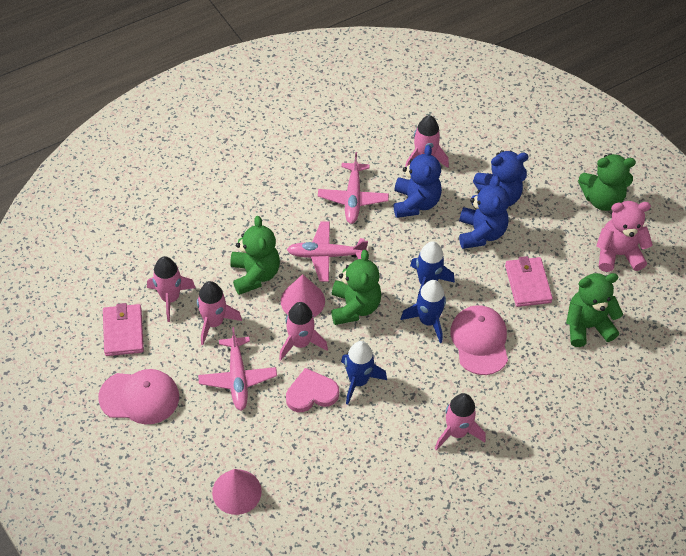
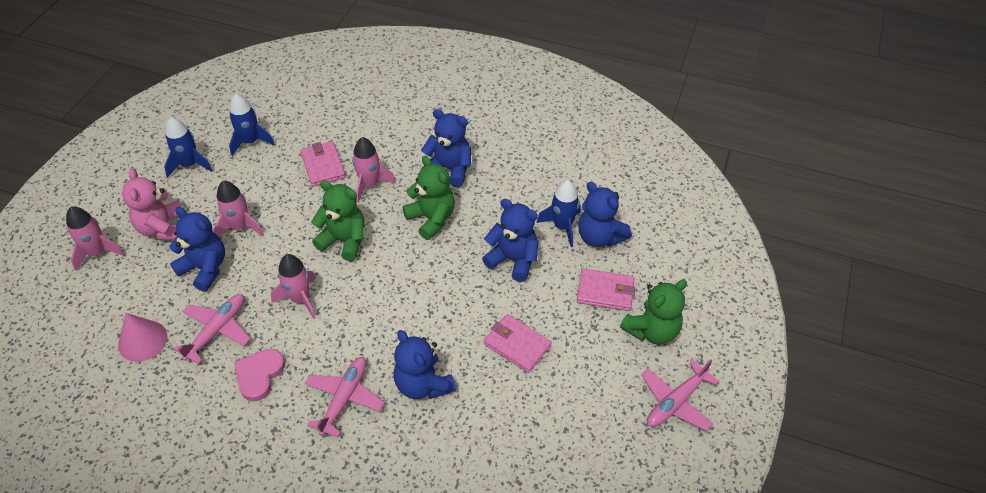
blue teddy bear: [394,145,442,218] [459,175,509,249] [473,150,529,207] = 3 -> [169,207,225,292] [393,330,456,399] [421,109,471,187] [482,199,538,282] [578,182,632,247] = 5
green teddy bear: [230,216,280,295] [331,250,381,325] [566,273,623,347] [578,153,636,211] = 4 -> [311,180,364,261] [403,156,455,240] [620,279,687,344] = 3
pink cap: [98,369,179,424] [450,305,508,375] = 2 -> none = 0
pink cone: [212,469,262,515] [281,274,325,317] = 2 -> [118,313,167,362] = 1
pink rocket: [147,256,195,322] [197,281,242,345] [279,302,328,360] [405,115,449,168] [435,393,486,450] = 5 -> [66,206,125,271] [214,181,264,237] [271,254,316,319] [352,137,396,203] = 4
pink wallet: [103,303,144,356] [505,256,553,307] = 2 -> [301,141,345,187] [484,314,552,373] [577,269,635,311] = 3

